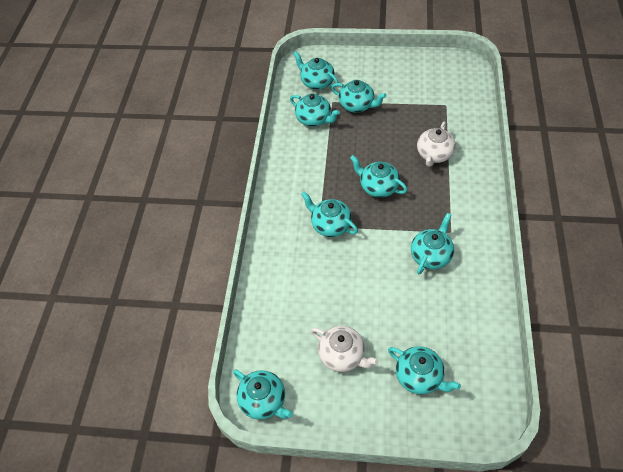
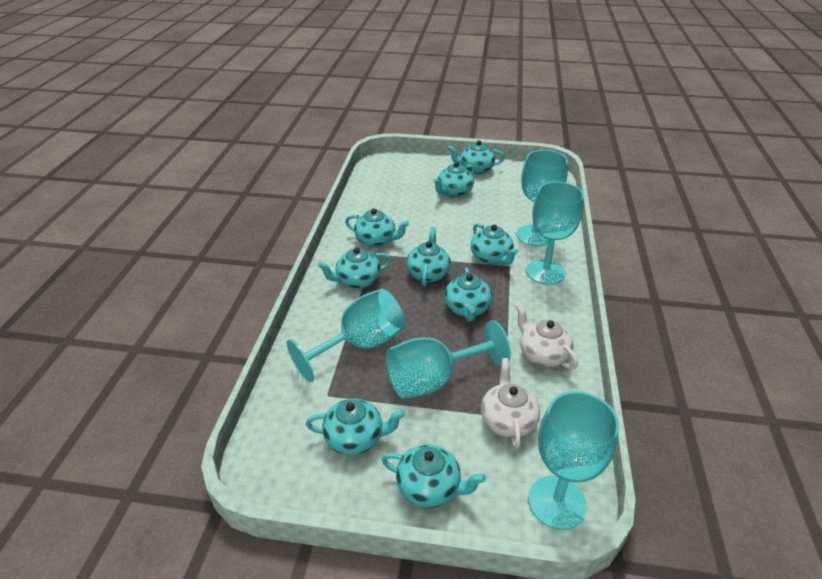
turquoise goblet: none = 0 -> [287,289,405,382] [386,320,511,399] [516,150,568,247] [526,181,584,285] [528,391,619,530] = 5
turquoise teapot: [233,369,293,420] [290,94,340,127] [293,51,338,90] [301,192,358,237] [332,80,386,113] [350,155,407,198] [388,346,461,394] [411,213,454,274] = 8 -> [306,398,405,455] [318,247,391,289] [345,208,409,247] [381,444,486,508] [406,227,451,286] [433,162,475,197] [444,268,492,321] [448,140,505,174] [471,223,518,265] = 9

